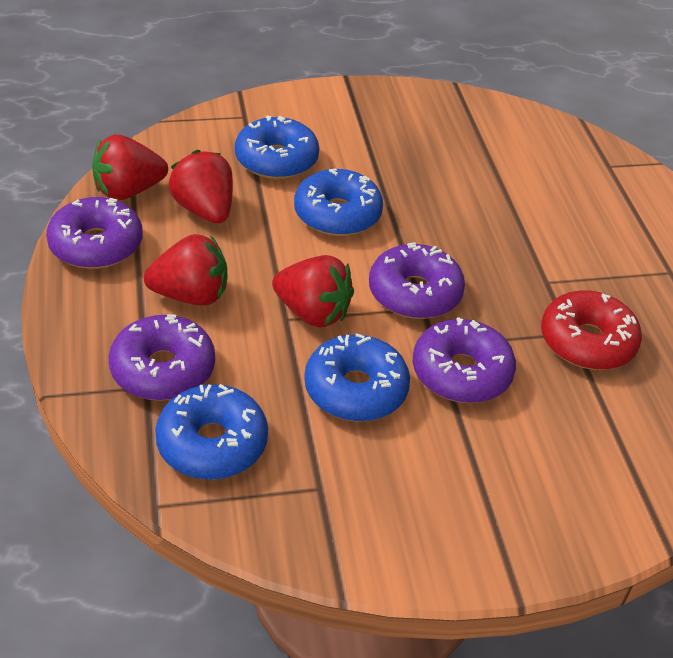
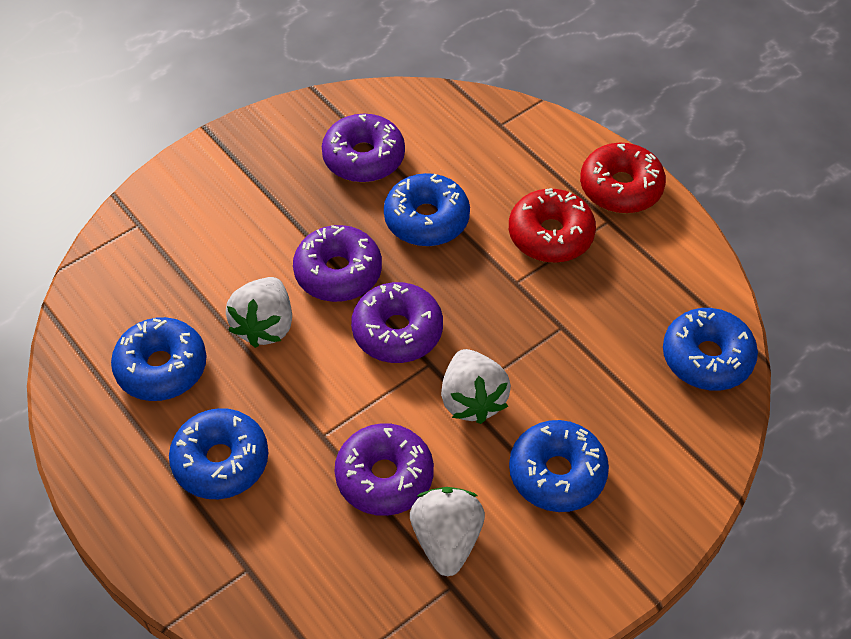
blue donut: [155,384,268,480] [235,116,319,179] [294,169,383,236] [304,333,410,422] = 4 -> [111,317,206,401] [169,408,268,499] [384,173,470,246] [509,420,609,512] [663,308,758,391] = 5
red donut: [541,291,642,370] = 1 -> [509,188,596,263] [580,143,666,214] = 2
red strawberry: [92,134,168,200] [144,234,227,305] [169,150,233,223] [272,255,354,328] = 4 -> none = 0
white strawberry: none = 0 -> [226,277,292,348] [410,487,485,576] [441,349,511,424] = 3

